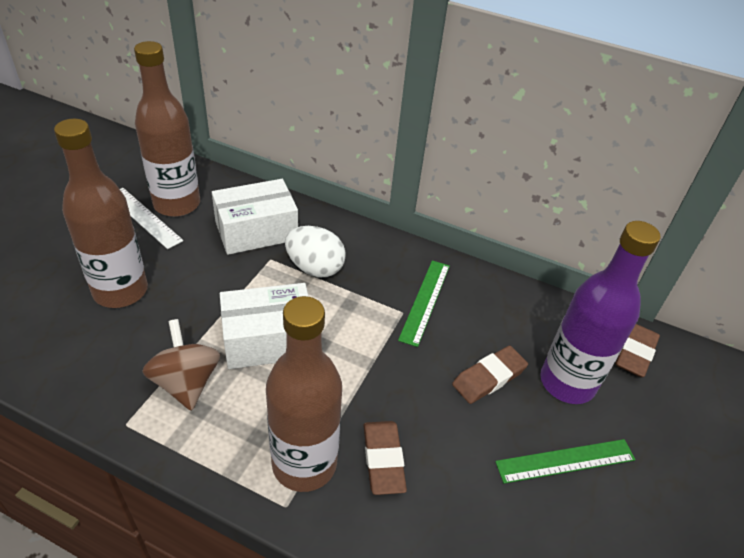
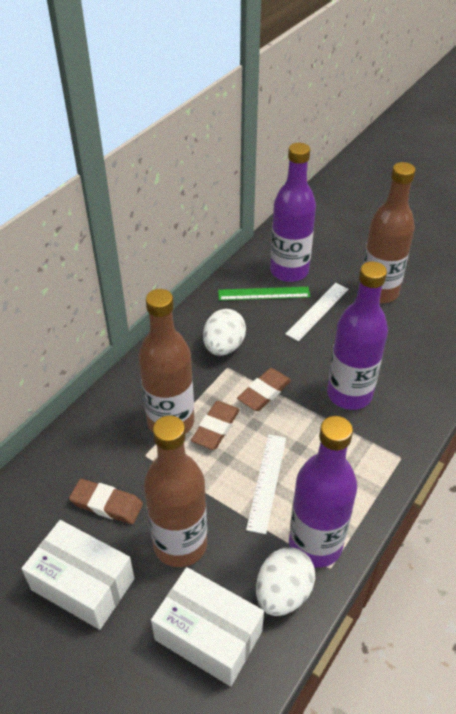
brown spinning top: [142,319,220,411] = 1 -> none = 0
green ruler: [398,260,450,347] [495,439,636,483] = 2 -> [218,287,310,301] = 1
purple bottle: [540,221,661,404] = 1 -> [270,143,316,282] [289,416,357,568] [327,261,388,410] = 3
white egg: [285,226,346,277] = 1 -> [203,309,246,356] [256,548,315,616] = 2
white ruler: [120,188,183,249] = 1 -> [246,434,286,534] [285,283,348,341] = 2

